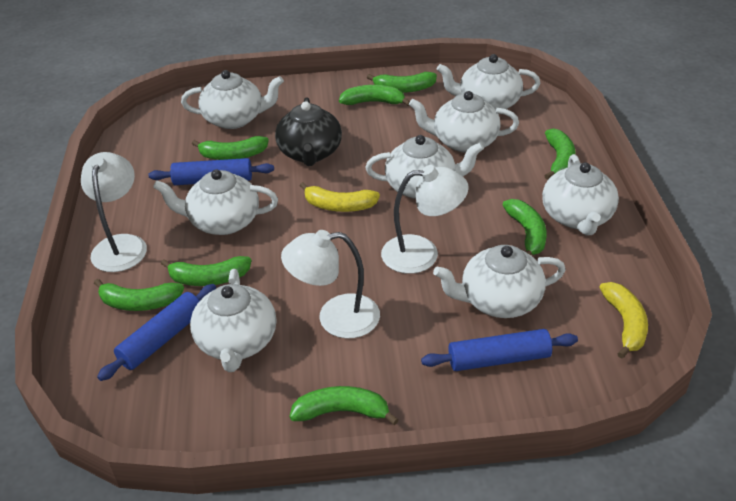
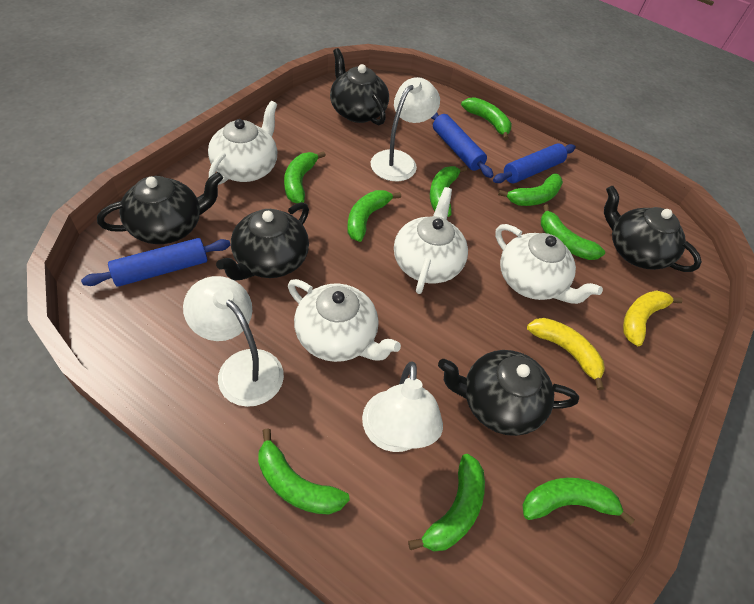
black teapot: [275,97,342,166] = 1 -> [97,172,223,244] [216,202,309,280] [330,48,389,125] [438,350,579,436] [604,186,702,272] = 5
green banana: [94,279,184,311] [161,256,251,286] [192,136,269,160] [290,386,399,425] [339,85,410,106] [367,72,437,93] [502,199,547,255] [544,128,576,180] = 8 -> [258,428,350,515] [284,151,326,203] [347,190,401,242] [408,454,485,551] [430,166,467,217] [461,97,512,140] [498,173,563,206] [522,478,635,525] [541,204,605,260] = 9
white teapot: [153,169,278,235] [181,70,284,129] [190,269,276,372] [365,135,484,199] [409,91,519,153] [433,245,566,318] [437,54,540,110] [542,154,619,235] = 8 -> [208,101,277,185] [288,279,401,362] [394,187,468,294] [495,224,603,304] = 4

